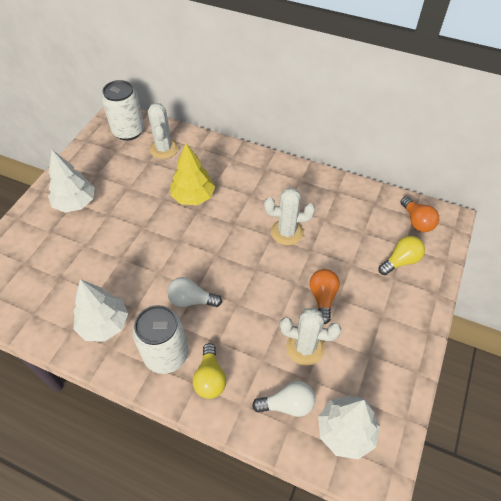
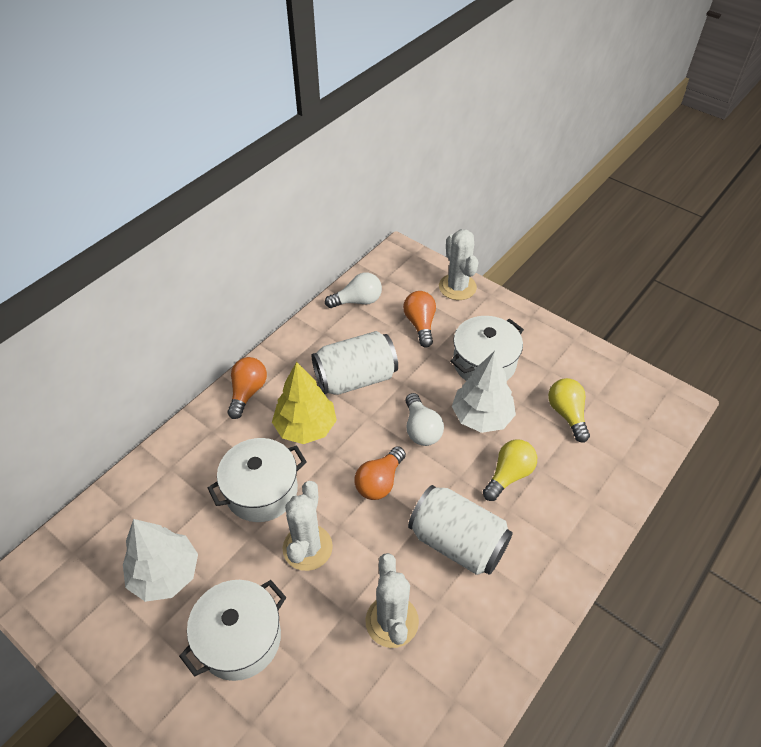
orange light bulb: [310,269,340,324] [400,196,439,232] = 2 -> [227,357,267,419] [355,446,406,500] [403,291,436,348] = 3
white pot: none = 0 -> [179,580,287,681] [208,438,307,522] [450,316,524,381] = 3
white tree: [48,150,95,213] [73,279,128,342] [318,396,380,460] = 3 -> [123,519,198,602] [452,351,516,433] = 2

